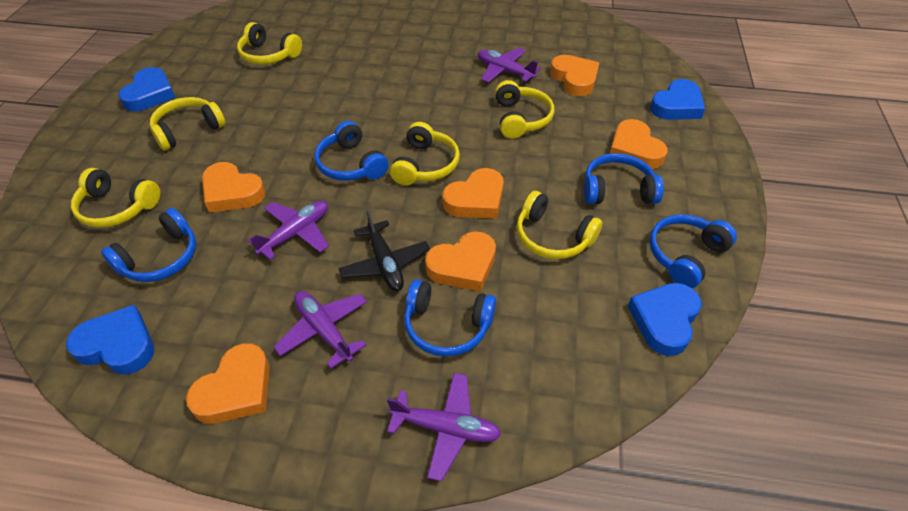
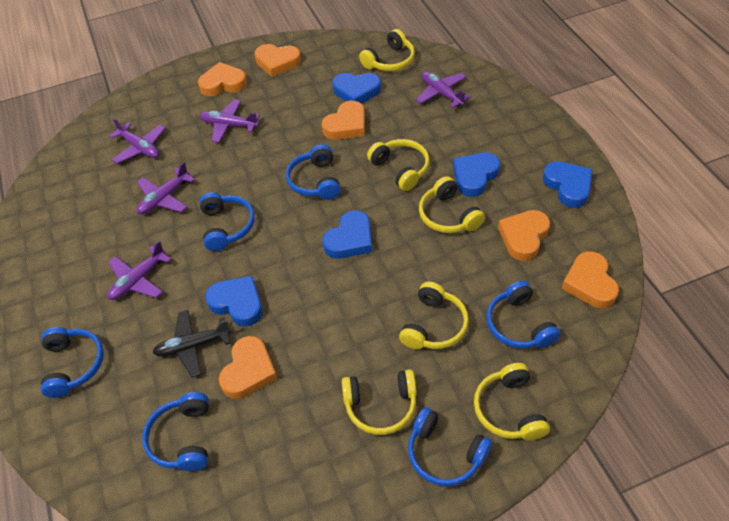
blue headphones: [101,208,196,282] [314,121,389,181] [404,279,496,357] [584,153,664,204] [649,214,737,288] = 5 -> [41,327,104,398] [142,392,209,471] [199,192,255,251] [286,144,340,200] [408,407,492,487] [486,280,561,349] = 6
blue heart: [66,305,154,375] [118,67,175,111] [628,283,701,356] [650,79,705,120] = 4 -> [205,276,263,327] [322,210,372,259] [332,73,381,104] [453,153,500,197] [543,161,592,208] = 5
purple plane: [248,201,329,260] [274,291,367,369] [387,373,501,482] [478,48,541,83] = 4 -> [107,241,172,300] [109,118,165,164] [137,162,195,214] [200,99,260,143] [416,71,471,108] = 5

